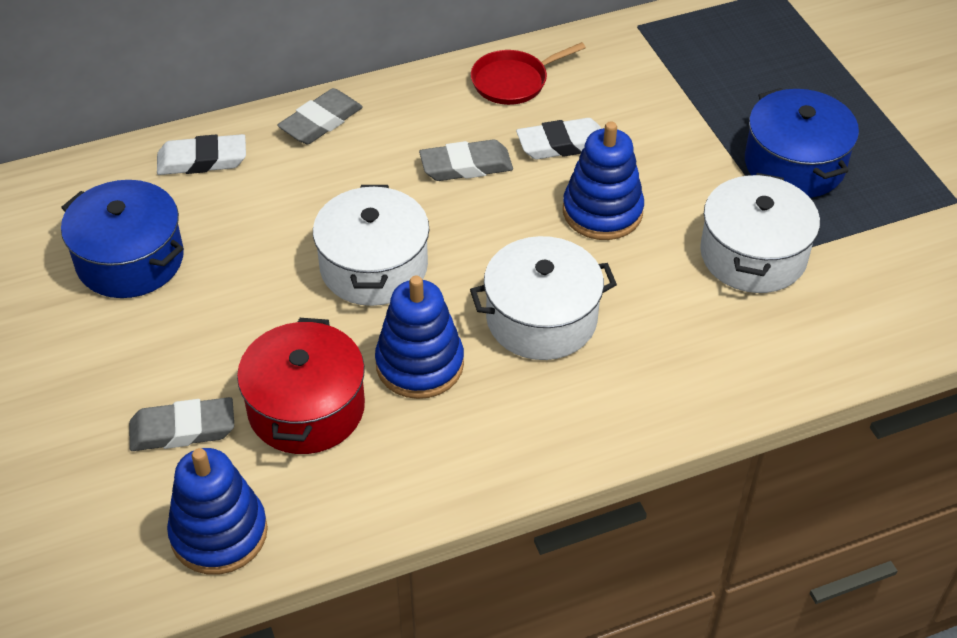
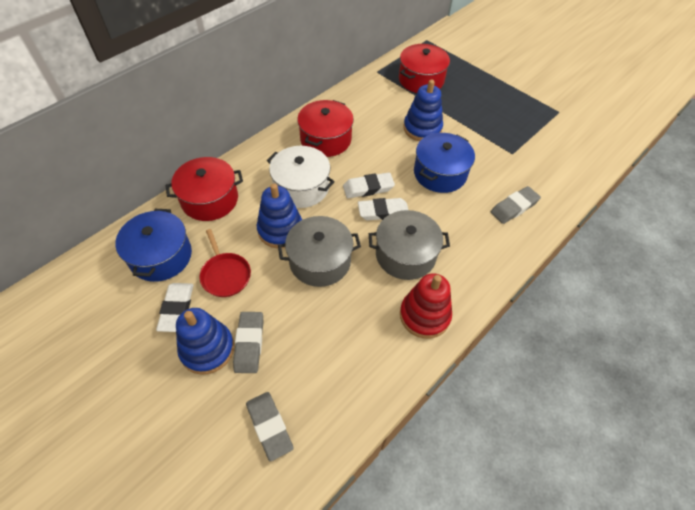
grey pot: none = 0 -> [278,216,361,287] [369,210,450,280] = 2
red pot: [237,318,365,454] = 1 -> [166,157,243,221] [297,100,354,157] [399,44,450,93] = 3
red stacking toy: none = 0 -> [400,273,452,339] = 1
white eraser: [157,134,246,175] [516,118,601,160] = 2 -> [156,283,194,332] [343,172,395,198] [358,198,408,221] = 3
white pot: [313,185,429,306] [470,236,617,360] [700,173,820,293] = 3 -> [267,146,335,208] = 1

